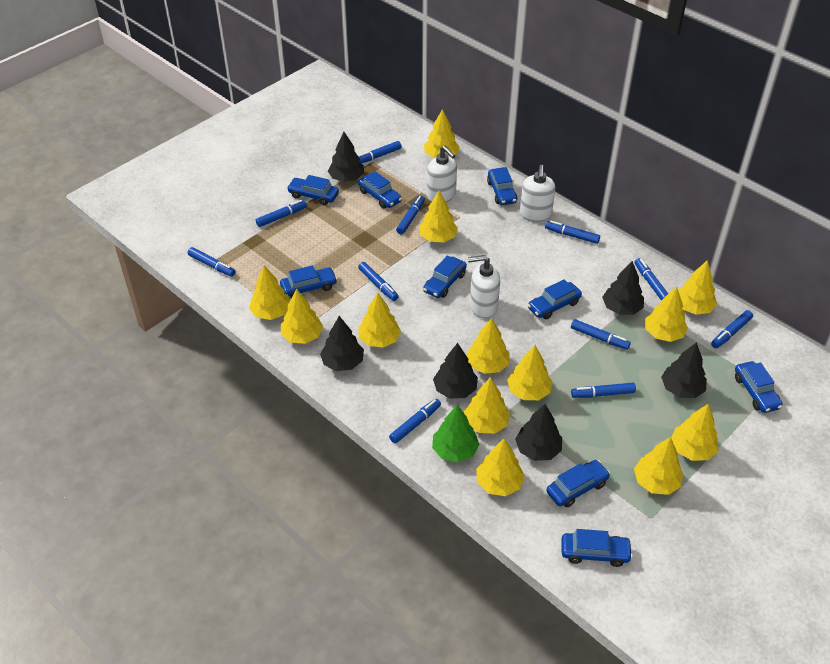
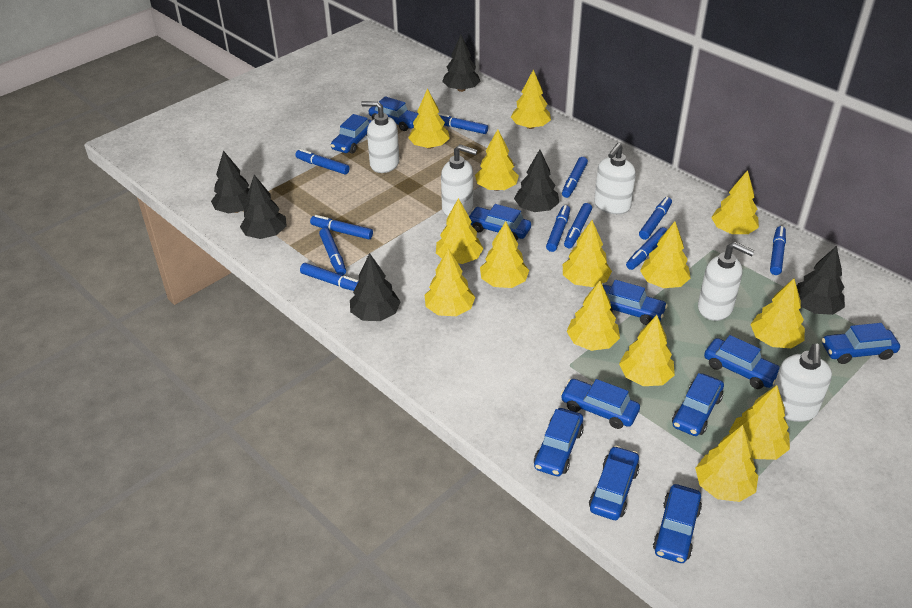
blue car: [280,265,337,298] [287,175,339,205] [358,171,402,209] [423,255,467,298] [487,167,517,205] [528,279,582,319] [546,460,610,507] [561,529,633,567] [735,361,783,413] = 9 -> [331,114,372,154] [369,96,419,131] [468,204,531,241] [534,408,584,477] [561,379,640,429] [589,446,640,520] [603,280,668,325] [653,484,702,563] [672,373,724,436] [704,335,780,389] [822,323,900,364] = 11
green tree: [432,405,480,462] = 1 -> none = 0
white soap dispenser: [427,146,457,202] [468,255,500,318] [520,165,555,222] = 3 -> [361,101,399,173] [441,145,477,216] [594,143,636,214] [698,242,755,321] [773,344,832,422] = 5
yellow tree: [249,265,290,320] [281,289,323,344] [359,293,401,348] [419,191,458,242] [424,109,460,158] [464,377,510,434] [466,318,510,374] [476,439,525,496] [507,345,552,400] [634,437,683,495] [645,287,688,342] [671,404,719,461] [678,260,717,315] = 13 -> [408,88,450,149] [425,248,475,316] [436,198,484,264] [475,129,519,191] [480,221,529,288] [511,69,551,129] [563,220,612,287] [566,281,620,351] [619,315,675,386] [640,222,691,288] [695,425,758,502] [711,170,759,234] [729,385,790,460] [750,278,805,348] = 14

